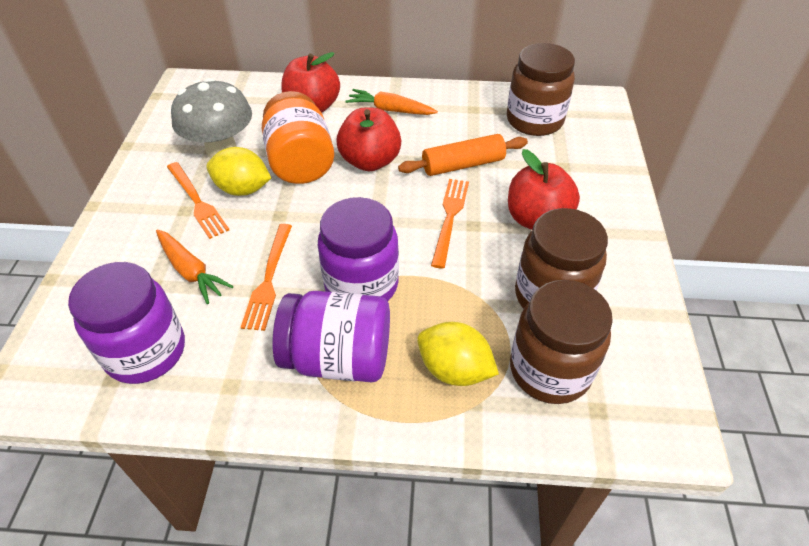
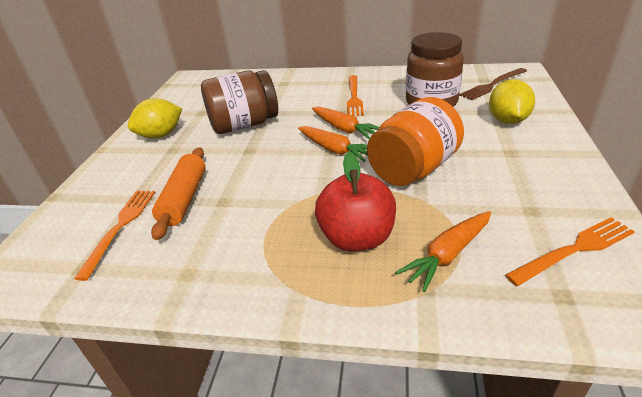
brown fork: none = 0 -> [459,68,527,100] = 1
brown jar: [507,43,575,136] [510,280,613,404] [515,208,608,309] = 3 -> [201,70,278,134] [406,32,464,107] = 2
grey mushroom: [171,78,252,158] = 1 -> none = 0
orange carrot: [156,230,234,304] [345,89,438,115] = 2 -> [298,126,367,162] [312,107,379,139] [395,211,491,292] = 3
purple jar: [68,262,185,384] [272,291,390,382] [318,197,399,301] = 3 -> none = 0
red apple: [281,52,340,113] [336,107,401,172] [508,149,580,230] = 3 -> [315,151,396,251] = 1

